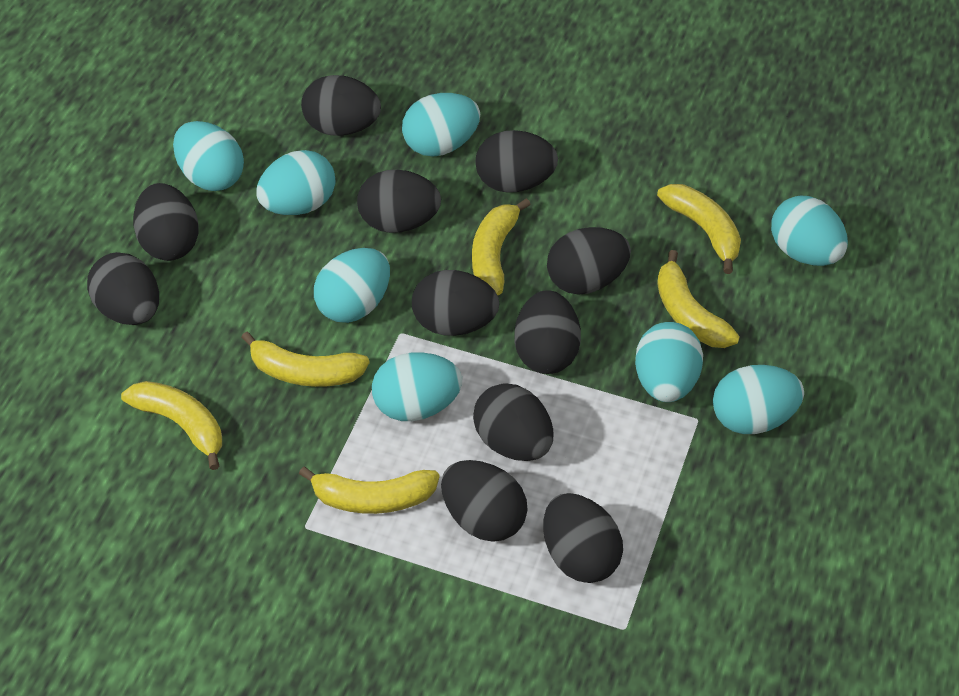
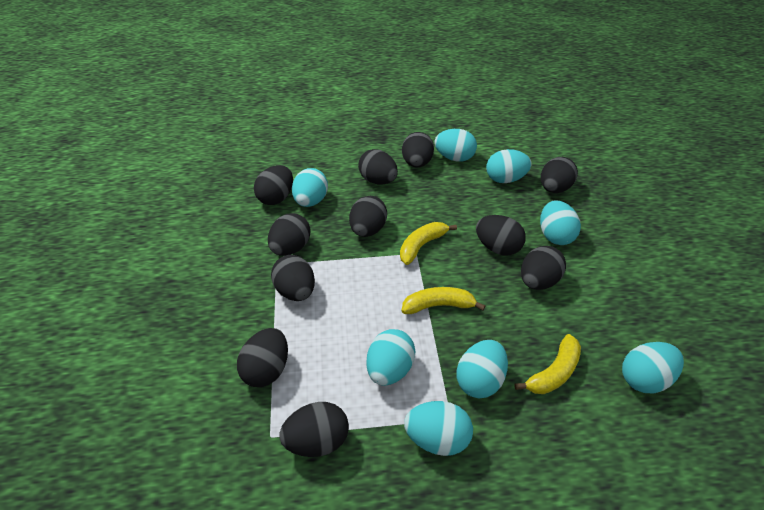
yellow banana: [121,381,222,470] [241,331,370,387] [299,466,440,514] [472,198,531,295] [657,184,741,274] [657,250,740,348] = 6 -> [400,222,457,265] [401,287,485,314] [514,334,581,394] = 3

